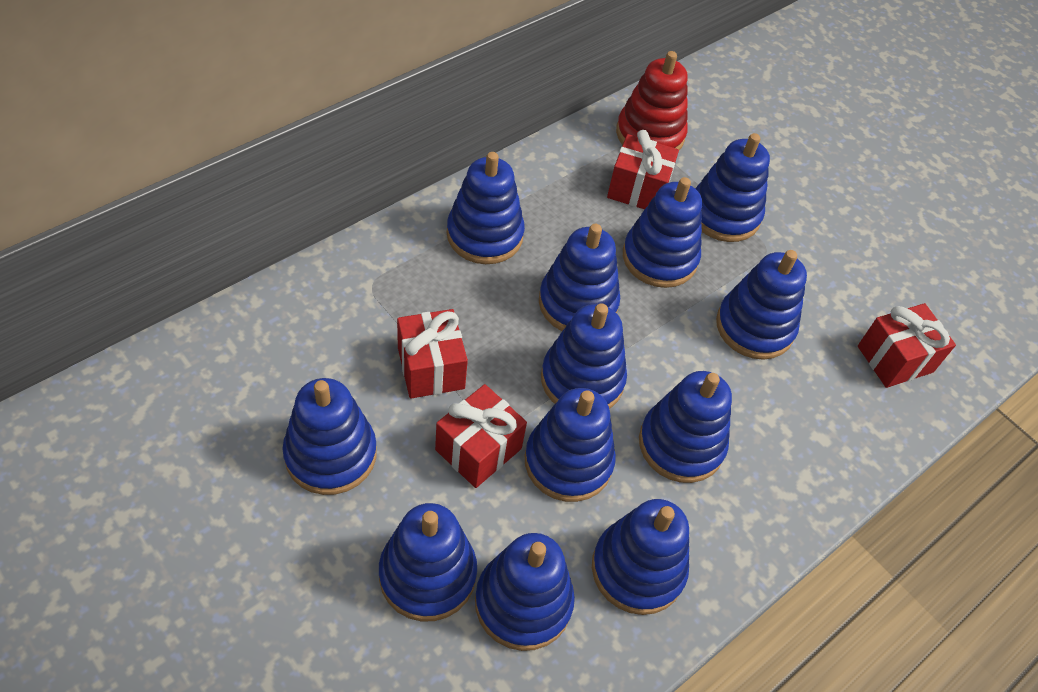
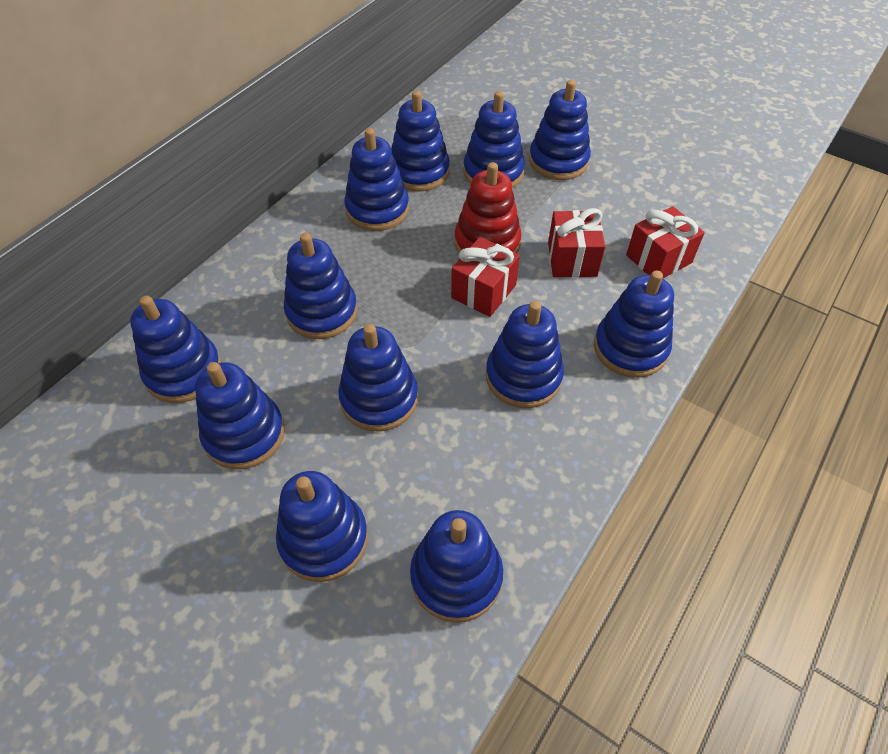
red gift: [397,309,468,399] [435,384,527,488] [607,130,679,209] [858,303,956,388] = 4 -> [451,237,520,317] [548,208,605,277] [626,206,705,278] = 3

